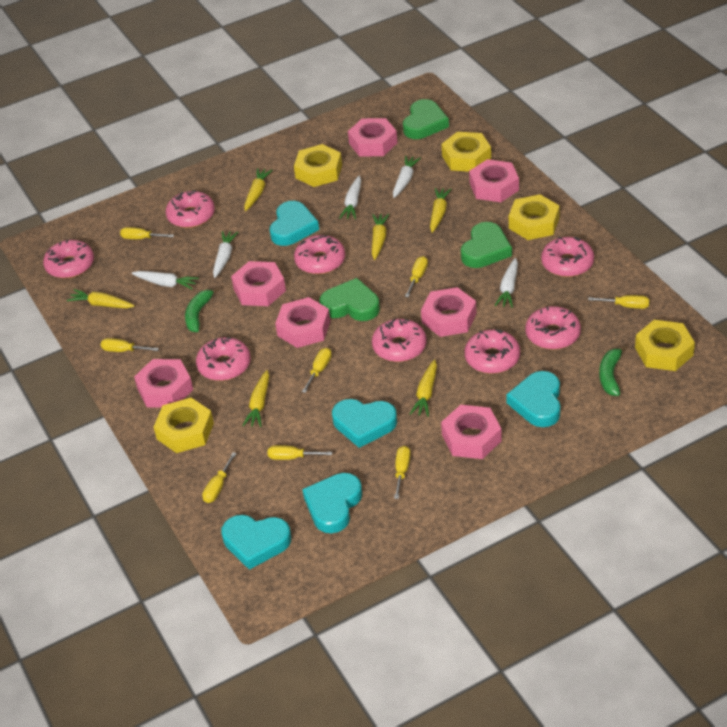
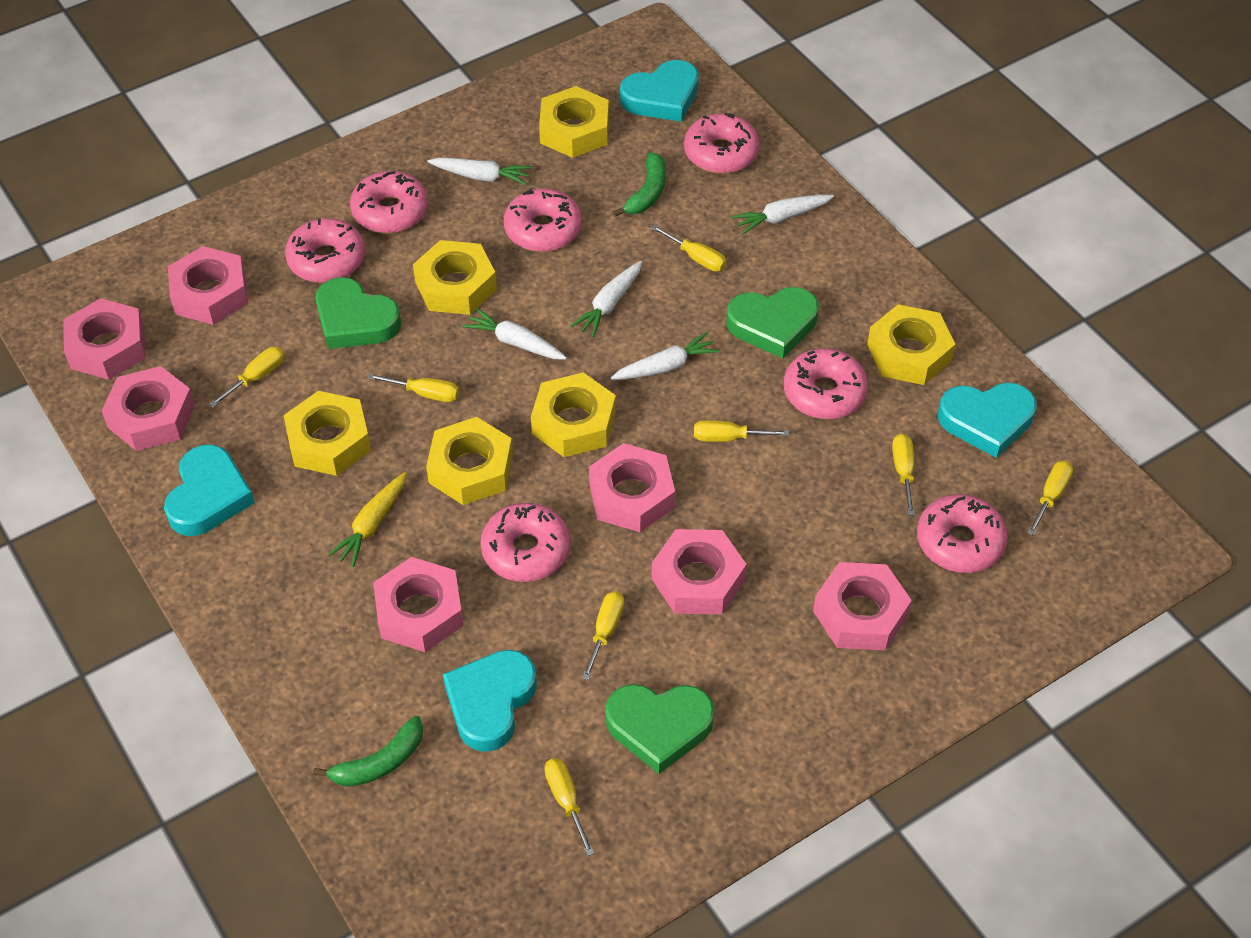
pink donut: [43,240,94,279] [166,190,215,228] [196,337,251,381] [294,235,345,274] [372,319,426,362] [465,329,520,374] [525,306,581,350] [541,236,594,277] = 8 -> [285,218,365,283] [350,171,428,233] [480,503,570,582] [504,189,582,252] [684,113,760,174] [784,348,868,419] [917,494,1008,573] = 7
turquoise heart: [221,515,291,570] [270,201,319,246] [302,473,362,533] [332,399,397,448] [506,371,560,427] = 5 -> [164,445,255,536] [443,650,537,752] [620,60,699,122] [938,382,1037,458] = 4
yellow carrot: [67,289,135,308] [242,370,269,427] [244,168,272,211] [372,214,389,260] [410,359,437,417] [430,188,451,233] = 6 -> [328,472,407,567] = 1
yellow nut: [154,398,214,453] [294,144,342,187] [442,132,491,172] [509,194,560,240] [635,320,695,371] = 5 -> [284,391,371,476] [413,240,497,315] [426,417,513,505] [531,372,616,457] [539,86,609,158] [867,304,955,385] = 6

